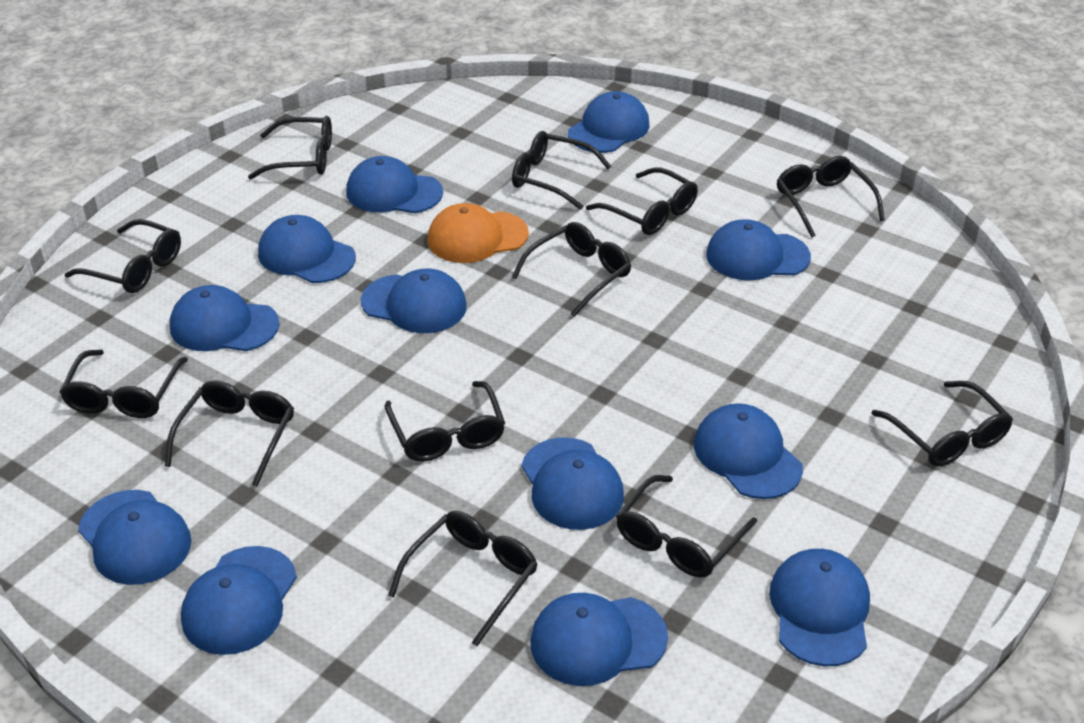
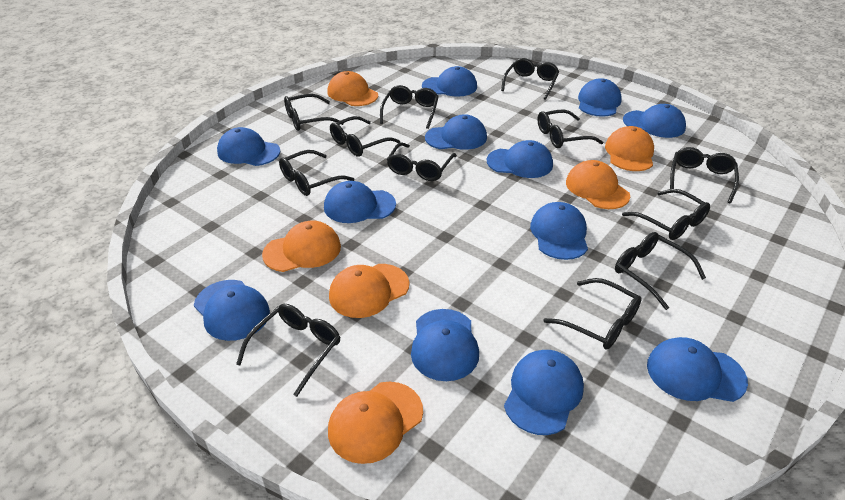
orange cap: [427,203,529,263] = 1 -> [262,221,341,272] [327,71,378,106] [328,382,423,464] [329,264,409,318] [566,160,630,209] [605,126,654,171] = 6

